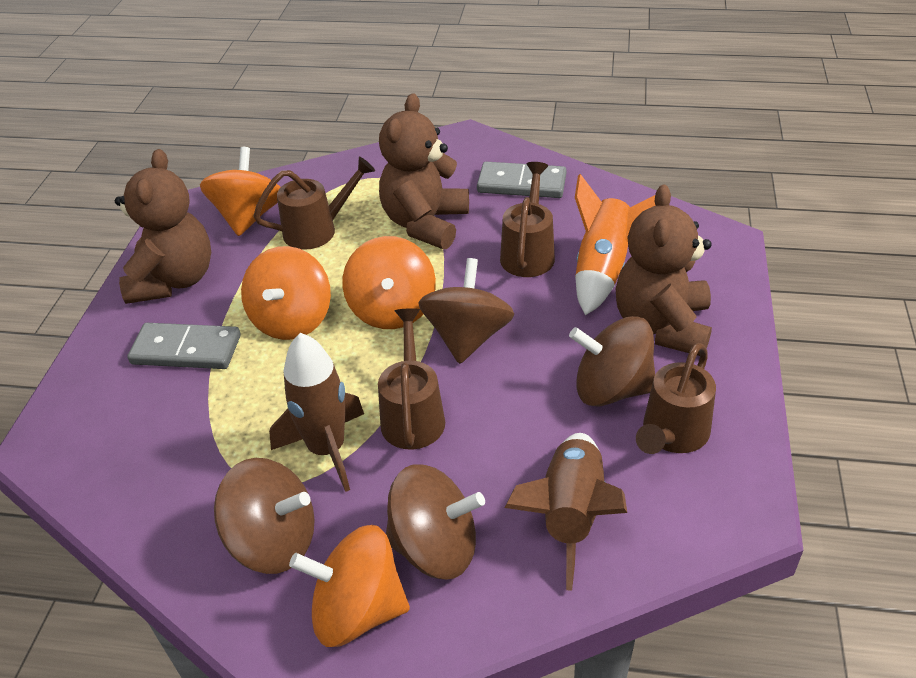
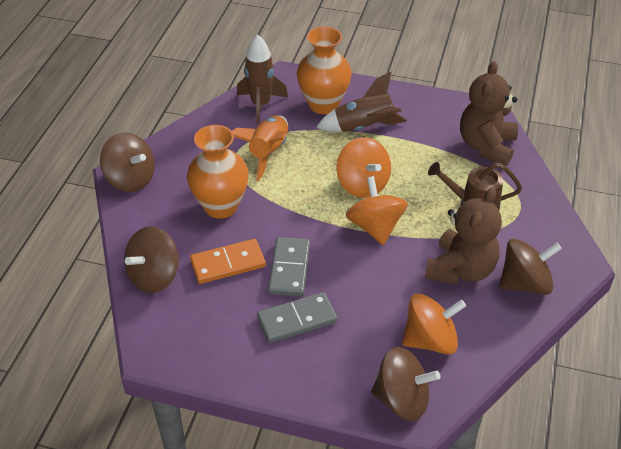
brown teddy bear: [115,149,211,304] [379,93,469,249] [616,185,712,356] = 3 -> [425,187,502,285] [460,61,518,166] = 2
brown watering can: [253,156,375,250] [378,308,445,450] [500,162,555,277] [636,343,716,454] = 4 -> [428,162,522,210] = 1
orange domino: none = 0 -> [190,239,266,284] = 1
orange spinning top: [200,147,281,236] [241,246,331,340] [289,525,410,647] [342,236,436,329] = 4 -> [336,137,391,198] [346,176,408,245] [402,293,466,355] = 3
orange vase: none = 0 -> [187,125,249,219] [297,26,352,114] = 2

